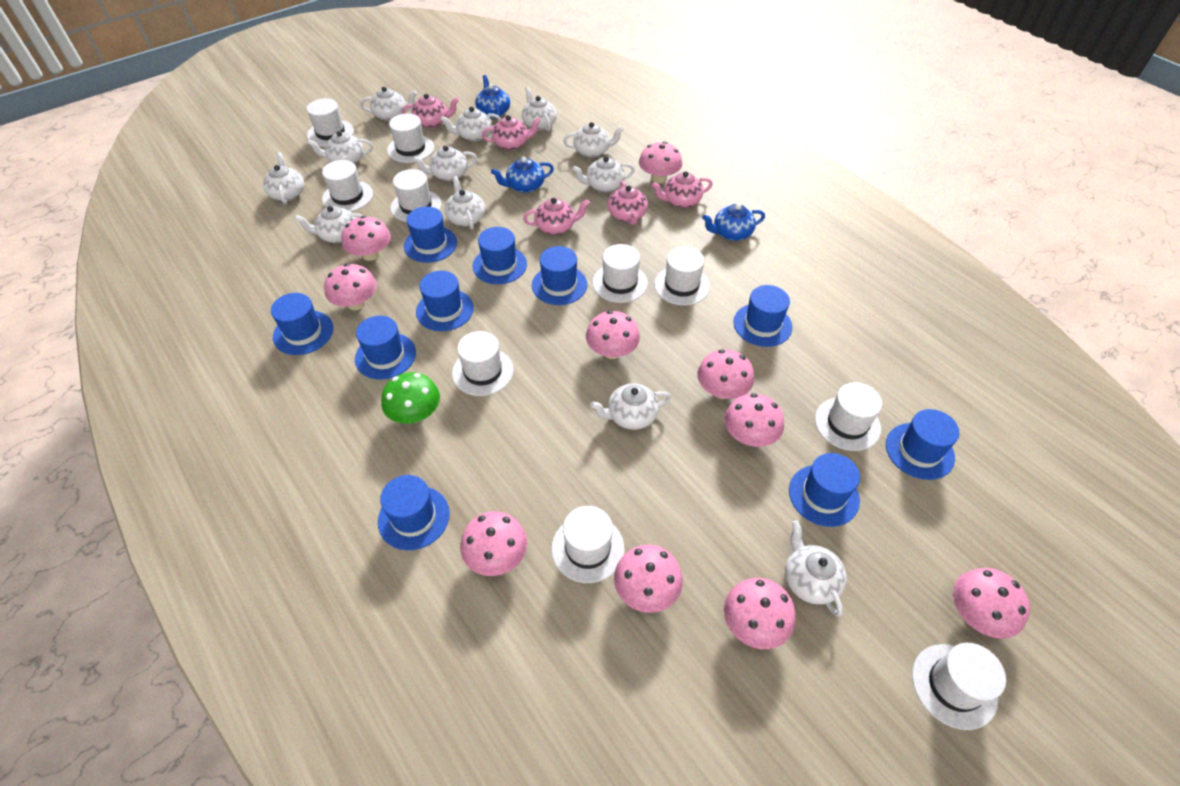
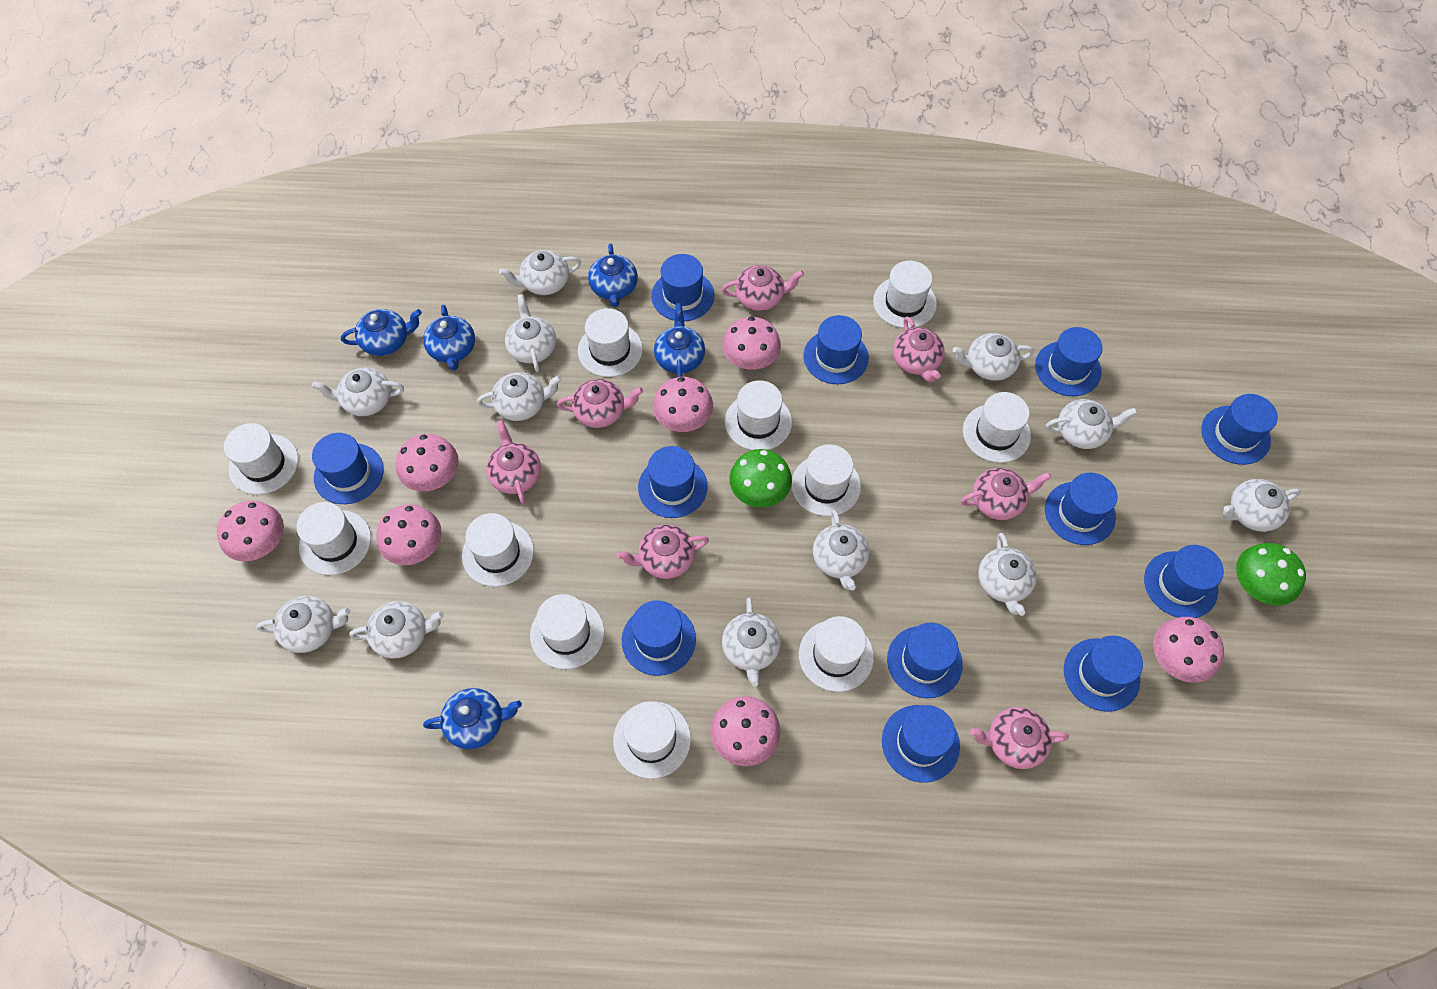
blue hat: [271,293,333,355] [355,316,416,380] [378,475,450,550] [404,206,457,263] [416,271,474,331] [473,227,527,284] [532,246,587,305] [733,285,792,347] [789,453,860,527] [886,409,959,480] = 10 -> [312,433,384,504] [622,600,696,676] [638,446,708,518] [651,254,715,321] [803,315,869,384] [882,705,960,783] [887,623,963,698] [1035,327,1103,396] [1045,473,1117,545] [1064,636,1143,712] [1144,545,1224,618] [1201,394,1278,465] = 12
blue teapot: [475,75,510,118] [491,157,554,193] [702,204,765,241] = 3 -> [341,309,422,356] [423,305,475,371] [423,688,522,749] [588,244,638,307] [654,303,705,377] = 5
green mushroom: [381,372,440,424] = 1 -> [729,449,792,508] [1236,543,1306,605] = 2
pink mushroom: [324,263,377,310] [341,216,391,261] [460,511,527,576] [586,310,640,359] [614,544,683,613] [639,142,682,183] [697,349,754,399] [724,393,784,447] [724,578,796,649] [953,568,1030,639] = 10 -> [217,501,284,561] [376,504,442,565] [396,434,459,492] [653,377,713,432] [710,696,781,766] [722,317,781,370] [1153,617,1224,683] = 7
pink teapot: [401,94,459,128] [482,115,541,150] [523,198,590,235] [608,181,648,225] [651,171,713,208] = 5 -> [486,420,541,504] [557,379,643,428] [616,524,709,579] [721,265,804,311] [893,317,945,383] [961,468,1051,520] [970,707,1069,769] = 7
white hat: [307,98,354,147] [322,160,373,212] [387,113,434,163] [390,169,442,222] [452,331,514,396] [551,506,624,583] [592,244,648,303] [654,246,710,306] [815,382,882,451] [912,643,1006,730] = 10 -> [224,423,299,495] [297,502,371,575] [462,513,534,587] [530,594,604,669] [578,308,643,377] [613,701,691,779] [725,380,792,450] [792,444,861,516] [799,616,874,692] [873,261,937,328] [963,392,1031,463] = 11

